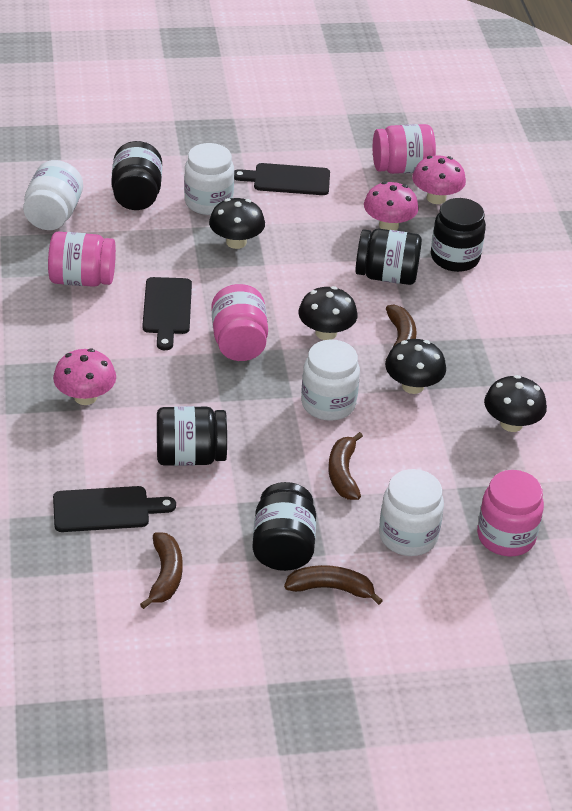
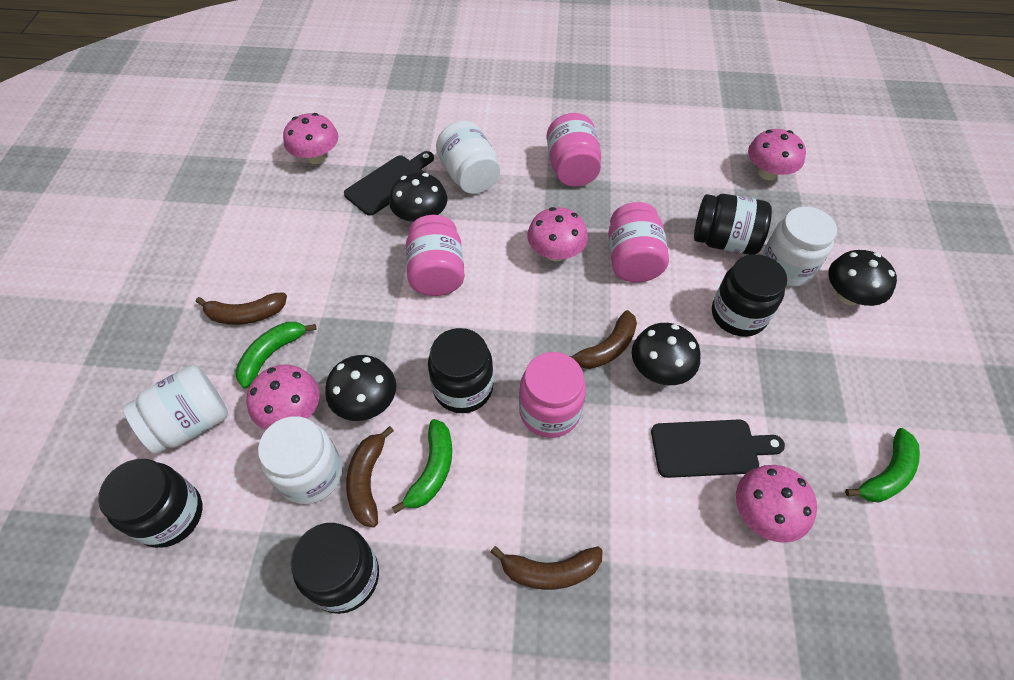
black cutting board: [53,486,176,532] [142,277,192,350] [234,163,330,195] = 3 -> [344,151,434,216] [651,419,785,478] = 2
green banana: none = 0 -> [235,322,316,389] [392,419,452,514] [845,428,920,502] = 3
pink mushroom: [53,349,116,405] [364,181,419,230] [412,156,466,204] = 3 -> [246,364,319,430] [283,113,338,164] [527,207,588,261] [736,465,817,543] [748,129,806,180] = 5

